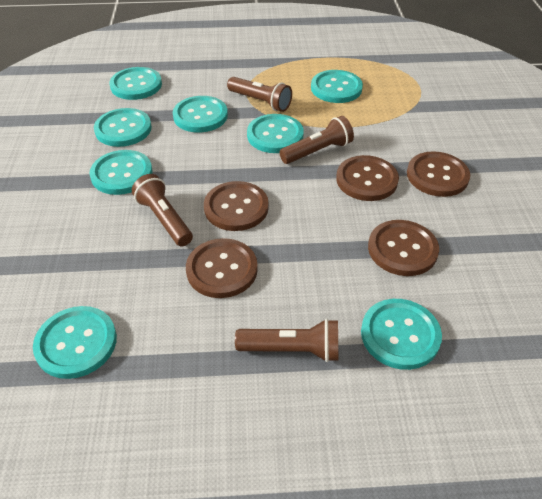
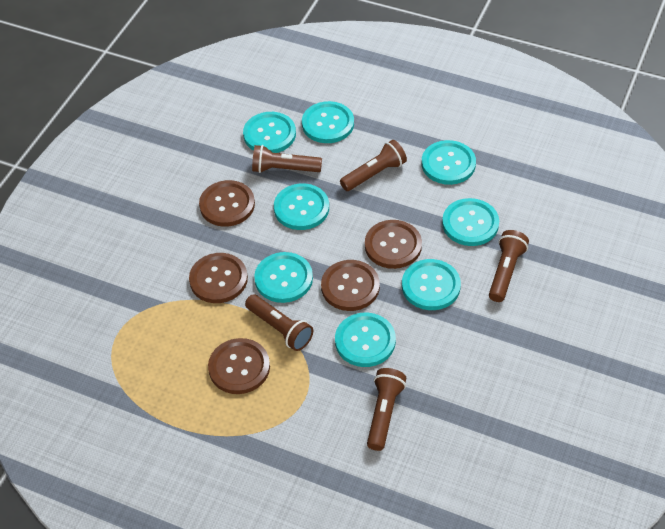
brown flashlight: [132,174,193,246] [227,77,292,112] [235,319,339,362] [279,116,354,164] = 4 -> [245,295,313,351] [252,145,322,173] [340,140,407,191] [367,368,406,451] [489,230,529,302] = 5

